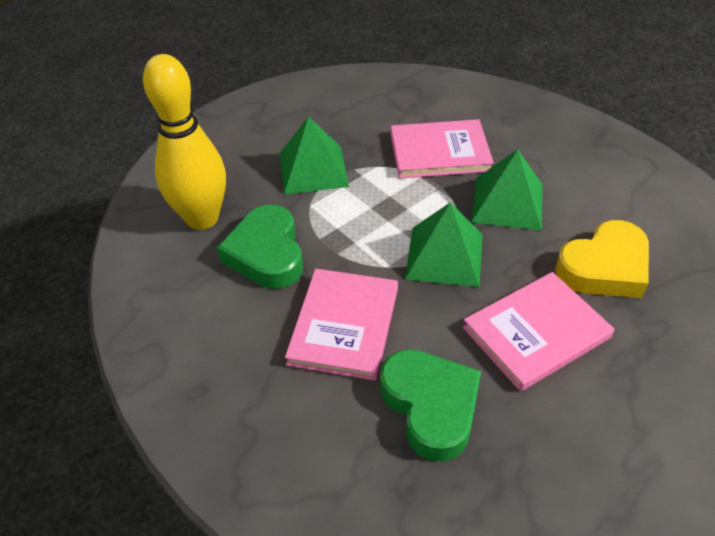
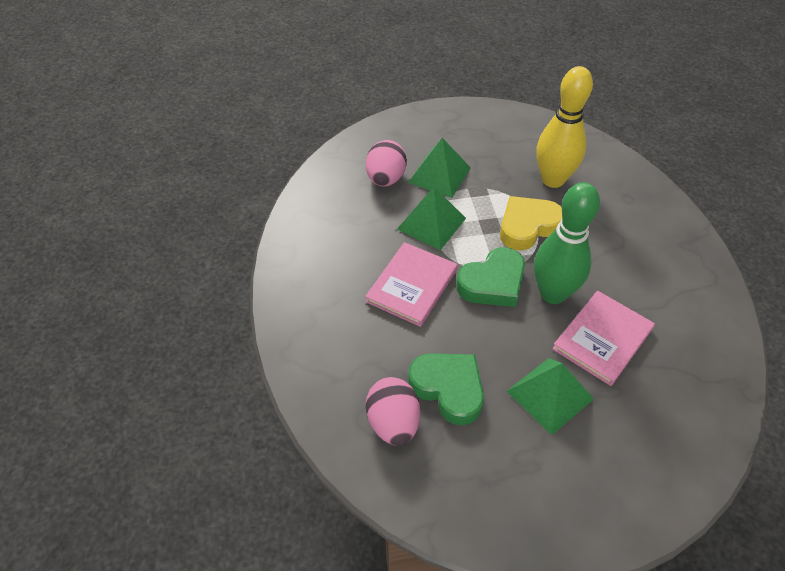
green bowling pin: none = 0 -> [534,182,600,304] = 1
pink book: [285,269,398,381] [391,119,494,179] [463,272,614,391] = 3 -> [365,242,457,327] [552,291,655,386] = 2
pink egg: none = 0 -> [366,140,407,187] [366,377,420,446] = 2

